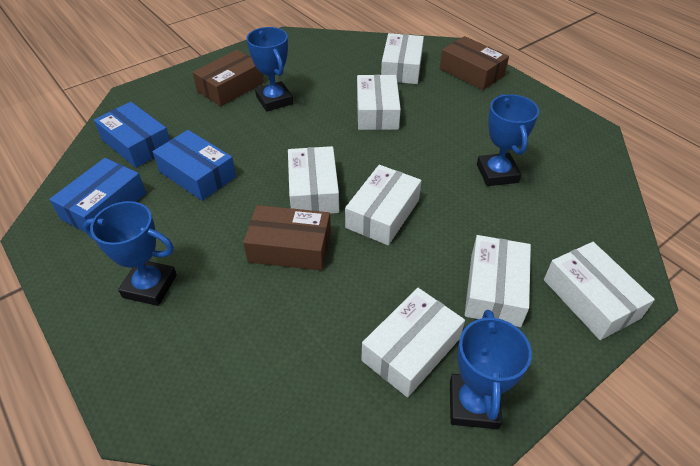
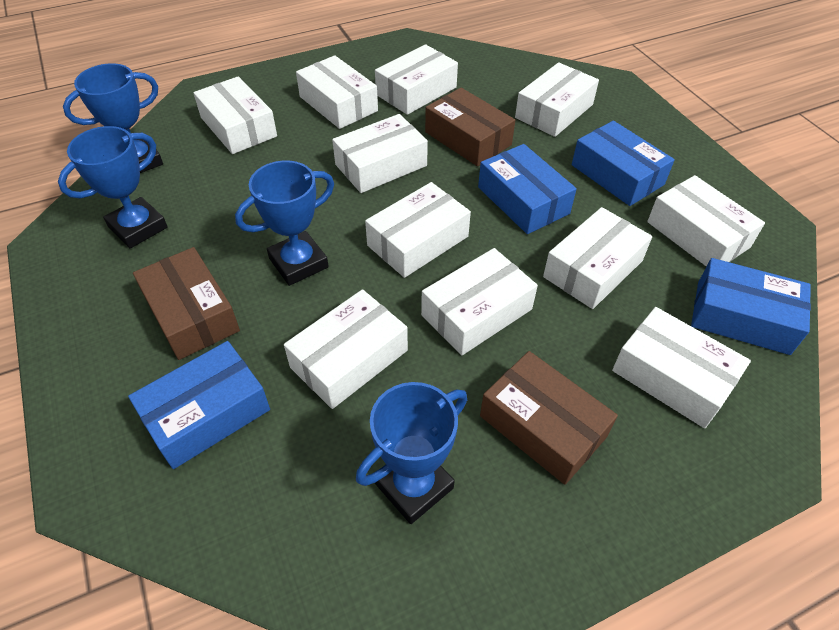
blue box: [49,158,146,232] [94,102,170,168] [153,130,236,201] = 3 -> [128,341,270,469] [478,144,577,234] [572,121,675,206] [691,258,811,355] = 4
white box: [288,146,339,214] [345,165,422,245] [357,75,401,130] [361,288,465,397] [381,33,424,84] [465,235,531,327] [544,242,655,340] = 7 -> [193,76,277,154] [284,289,408,409] [296,55,378,129] [332,114,428,193] [365,182,471,278] [375,44,458,115] [421,248,538,355] [515,62,599,137] [543,207,652,309] [612,307,751,428] [647,175,765,267] = 11

